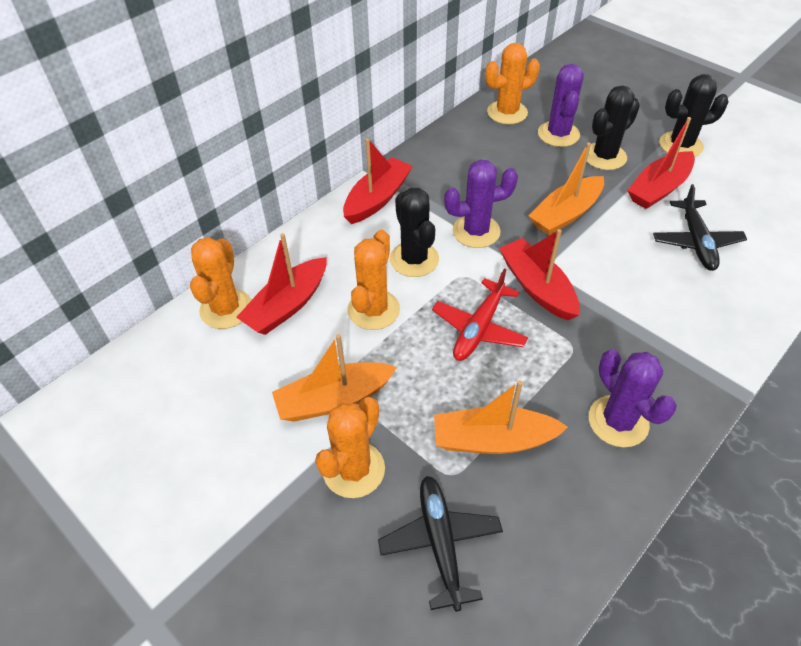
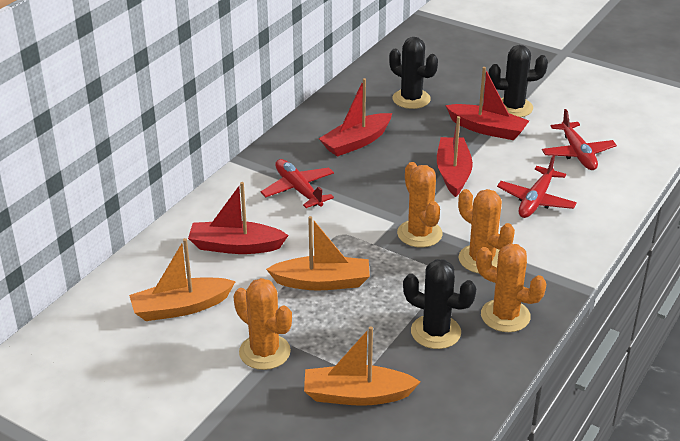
black plane: [378,476,503,612] [653,184,747,271] = 2 -> none = 0
purple cactus: [444,160,518,248] [538,64,584,147] [589,349,677,447] = 3 -> none = 0
red plane: [432,268,528,361] = 1 -> [261,159,334,208] [497,155,577,218] [542,109,617,170] = 3

